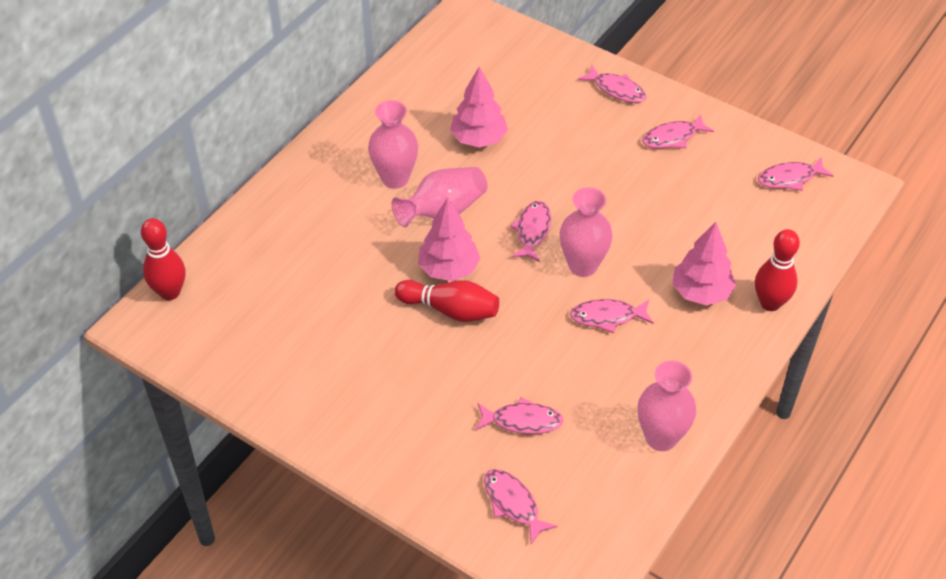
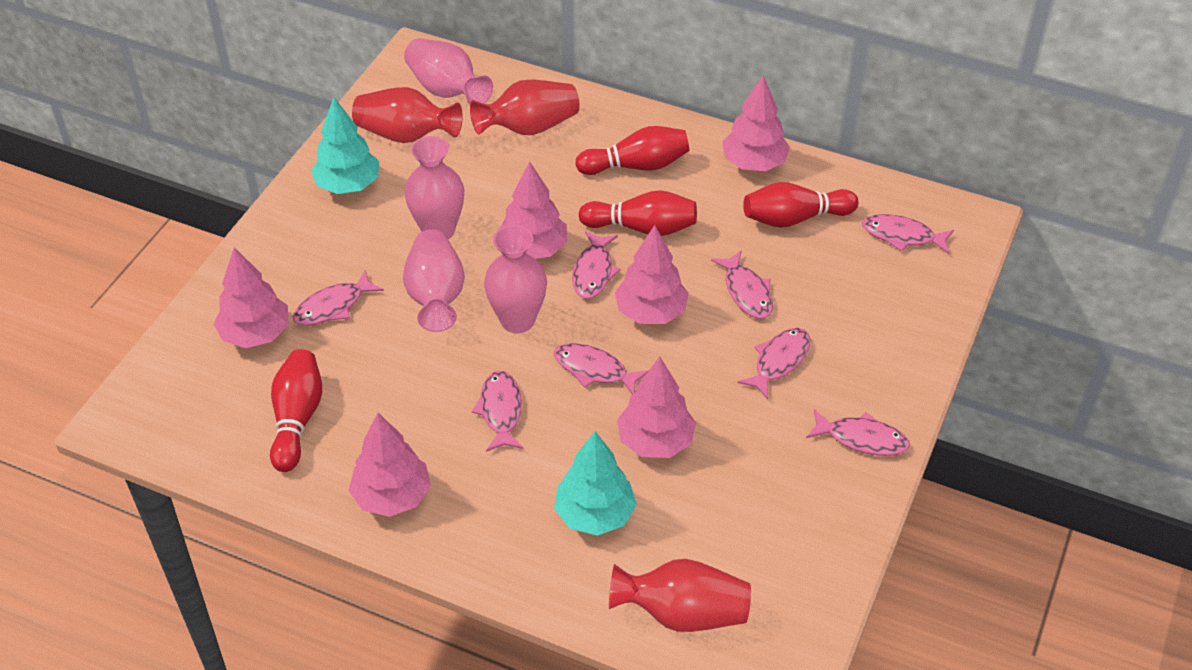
pink fish: [476,397,564,434] [484,469,558,544] [510,201,551,262] [570,299,654,333] [578,65,647,103] [642,114,714,149] [758,157,833,191] = 7 -> [293,270,384,326] [472,371,523,452] [553,343,649,394] [572,231,621,299] [711,250,773,319] [737,328,811,399] [806,409,910,456] [862,214,954,254] = 8
pink tree: [418,198,480,281] [450,67,508,148] [672,222,736,306] = 3 -> [214,247,289,348] [349,413,431,517] [500,161,567,259] [615,225,689,324] [617,356,696,458] [722,75,790,171] = 6
red bowling pin: [141,218,186,300] [395,280,499,322] [755,229,800,311] = 3 -> [270,349,322,472] [575,126,689,175] [579,190,697,236] [743,182,858,228] = 4
red vase: none = 0 -> [352,87,463,143] [470,80,580,135] [609,559,751,632] = 3
turquoise tree: none = 0 -> [311,98,379,194] [554,431,637,536] = 2

